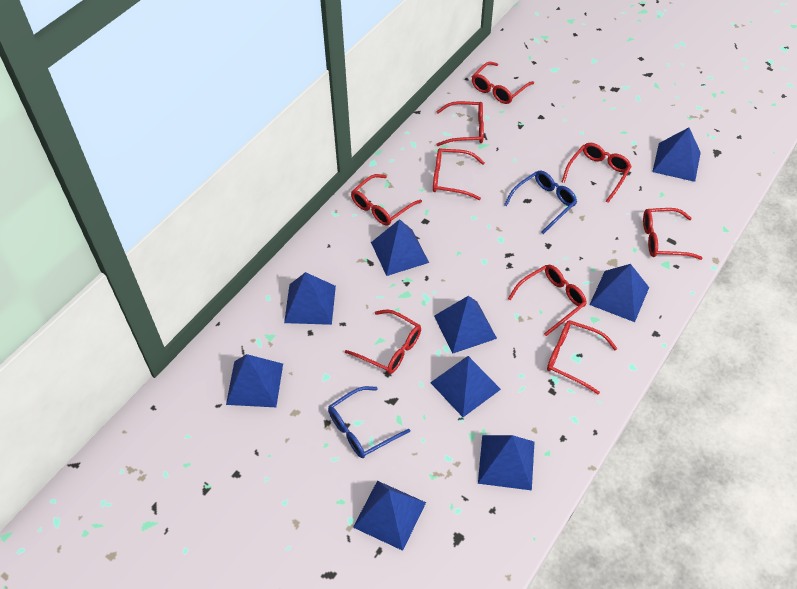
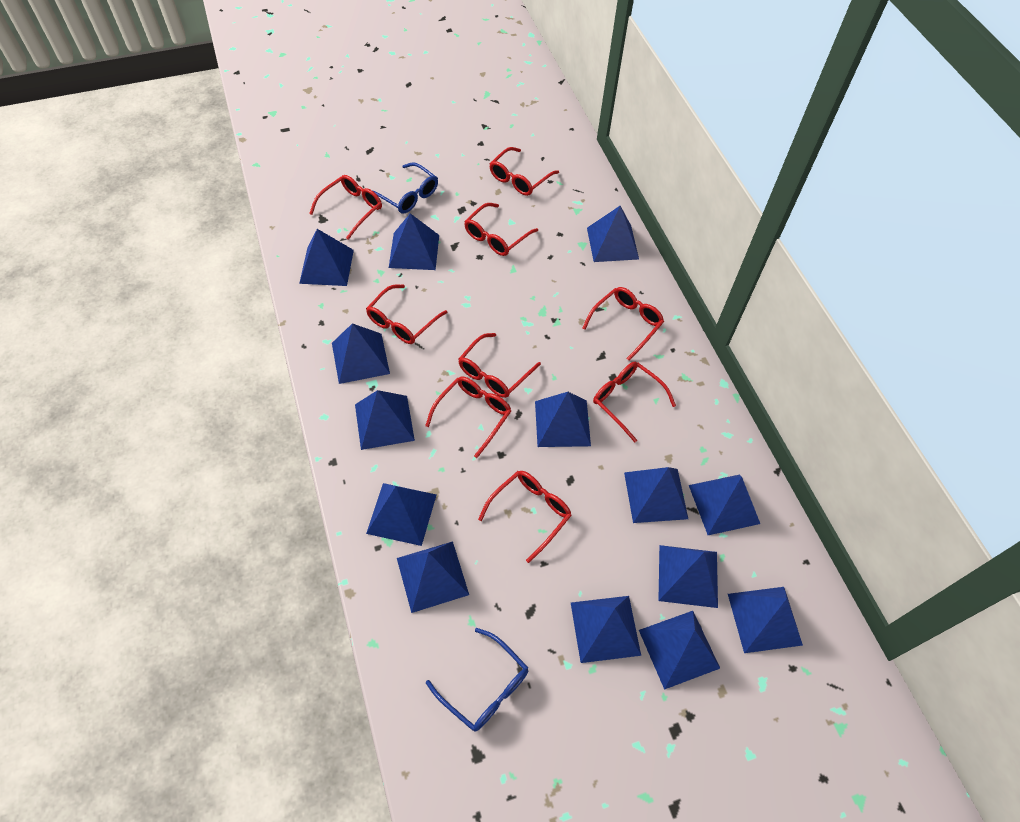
blue pyramid: [226,354,283,407] [284,272,336,325] [353,481,426,551] [371,219,429,276] [430,356,501,417] [434,296,497,354] [478,435,534,490] [589,264,649,322] [652,128,701,182] = 9 -> [299,229,354,286] [332,323,390,384] [355,390,415,450] [366,483,436,546] [389,213,439,270] [397,541,469,613] [535,392,591,447] [571,596,641,663] [587,206,639,262] [624,467,688,523] [639,611,720,690] [658,545,718,608] [689,474,760,535] [728,587,803,653] = 14

